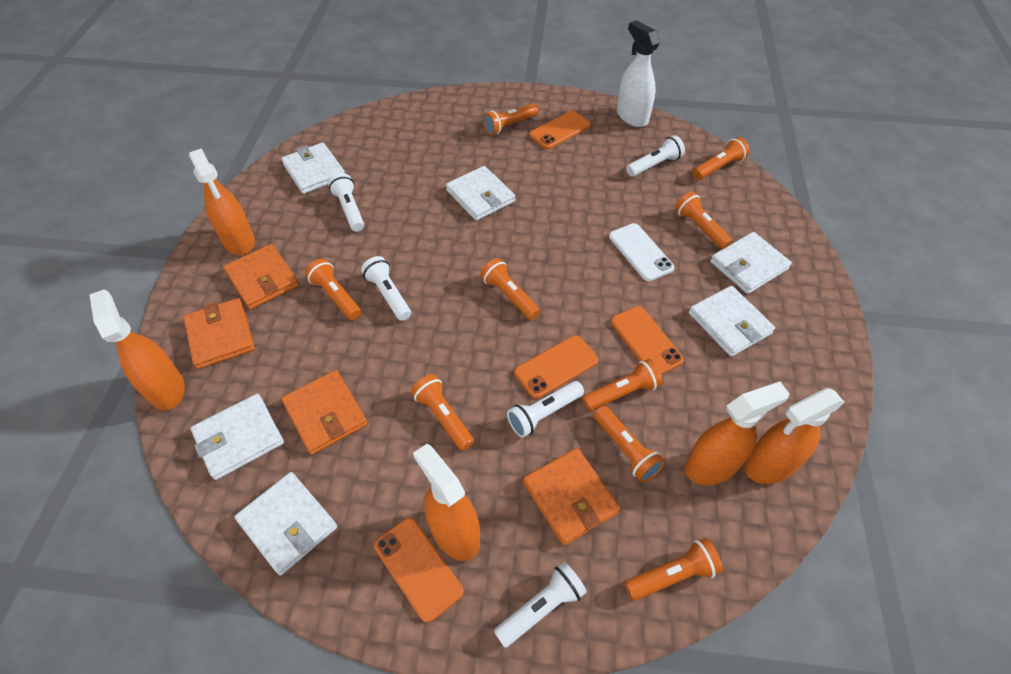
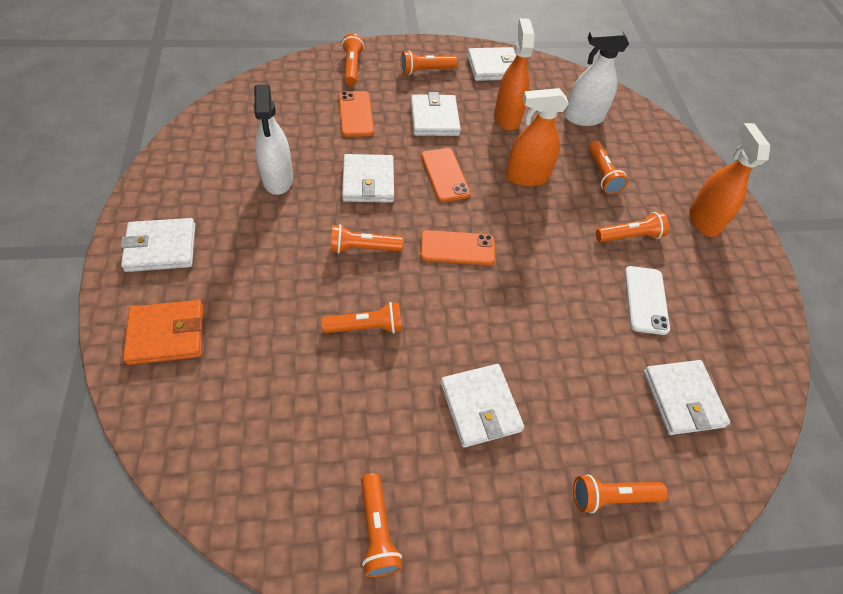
orange flashlight: [305,259,361,320] [411,374,474,451] [480,258,540,320] [483,104,538,135] [582,359,663,411] [594,406,665,482] [625,538,723,601] [675,192,732,249] [693,137,750,180] = 9 -> [322,302,402,334] [331,224,403,254] [342,33,364,86] [361,473,402,577] [400,51,458,75] [573,474,668,513] [588,141,628,194] [596,212,669,242] = 8
orange phone: [374,518,463,623] [514,335,598,399] [529,111,591,149] [611,306,684,375] = 4 -> [339,91,374,137] [420,230,495,265] [421,148,470,202] = 3
orange spray bottle: [89,290,185,410] [189,148,255,255] [413,444,480,561] [685,382,790,485] [744,388,845,484] = 5 -> [494,18,535,131] [506,88,569,187] [689,123,770,237] = 3
orange wallet: [183,298,255,369] [223,244,299,310] [281,370,368,455] [523,448,620,545] = 4 -> [123,300,203,365] = 1
white flashlight: [328,173,364,231] [361,256,411,321] [494,562,587,648] [507,381,584,438] [626,135,685,177] = 5 -> none = 0
white spray bottle: [617,20,660,127] = 1 -> [254,84,293,195] [564,29,629,126] = 2

